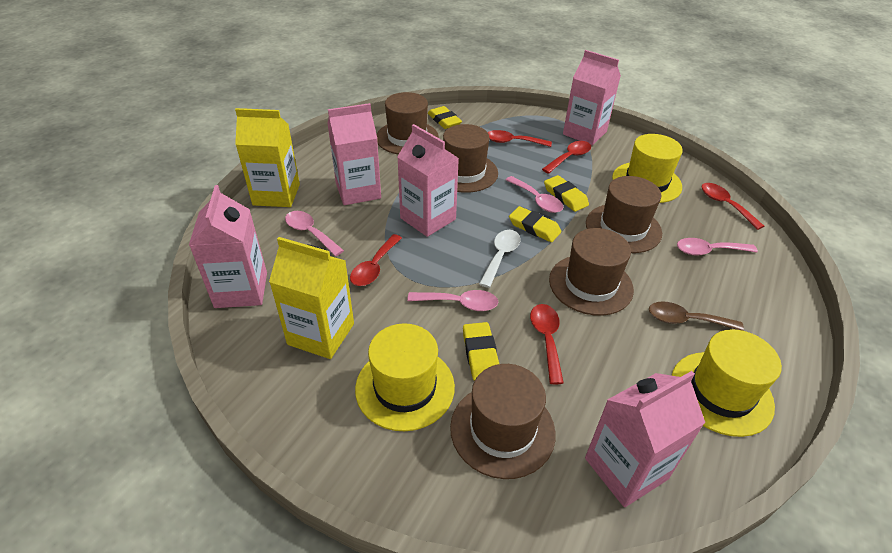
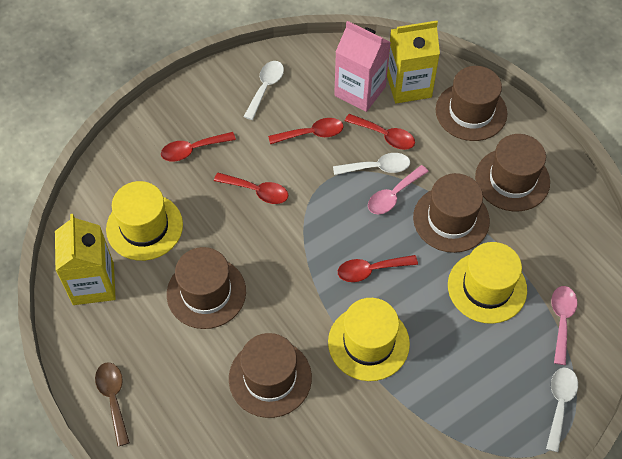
pink carton: [189,185,267,308] [327,103,381,205] [397,124,459,237] [563,50,621,145] [585,371,705,507] = 5 -> [334,21,391,112] = 1
pink spoon: [285,211,344,256] [407,290,498,311] [506,176,563,213] [677,238,758,256] = 4 -> [368,165,429,214] [551,286,577,365] = 2
white spoon: [479,230,521,288] = 1 -> [244,61,284,120] [333,153,410,175] [546,368,578,452] = 3
yellow eraser: [428,106,462,129] [463,322,499,381] [509,206,561,242] [544,175,589,212] = 4 -> none = 0

